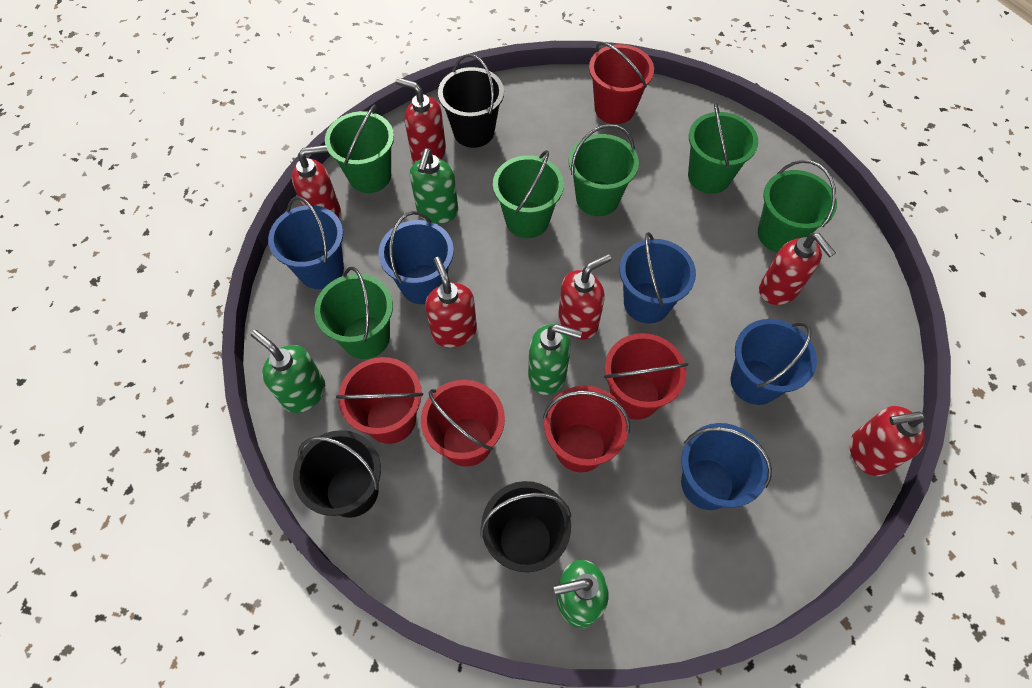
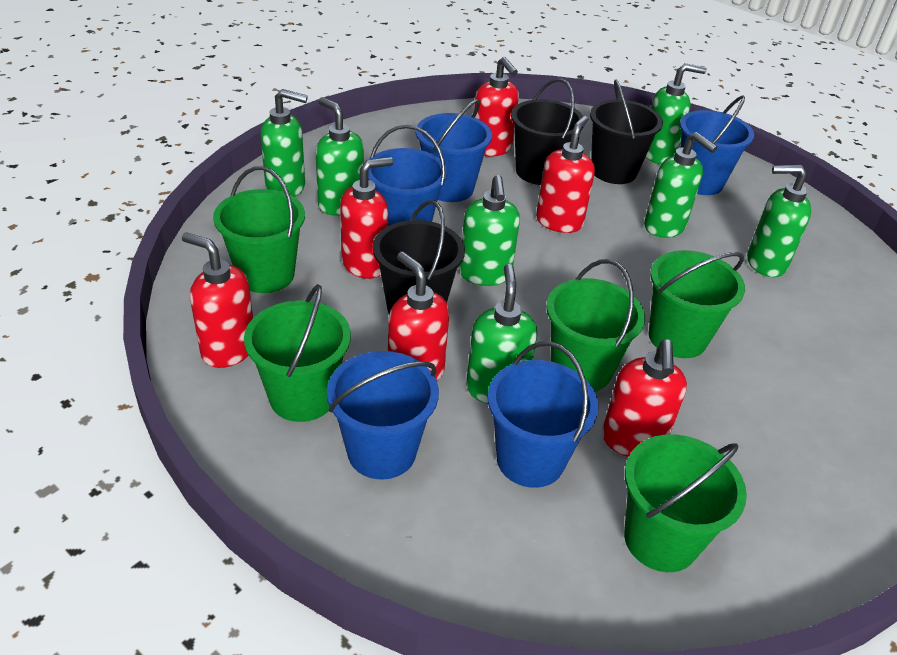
green bucket: [314,267,393,359] [325,104,394,193] [493,150,564,238] [569,124,639,216] [688,102,758,194] [758,160,837,253] = 6 -> [213,166,305,293] [244,284,351,422] [546,259,645,391] [624,435,747,572] [649,250,745,358] = 5
green soap dispenser: [251,330,325,413] [410,148,458,224] [528,324,582,395] [553,560,608,628] = 4 -> [261,89,308,197] [316,97,364,216] [459,175,520,286] [466,264,537,404] [644,132,717,238] [646,63,707,165] [747,165,812,277] = 7
red bucket: [336,357,423,444] [421,380,505,467] [543,385,630,472] [589,42,654,124] [604,333,688,420] = 5 -> none = 0

